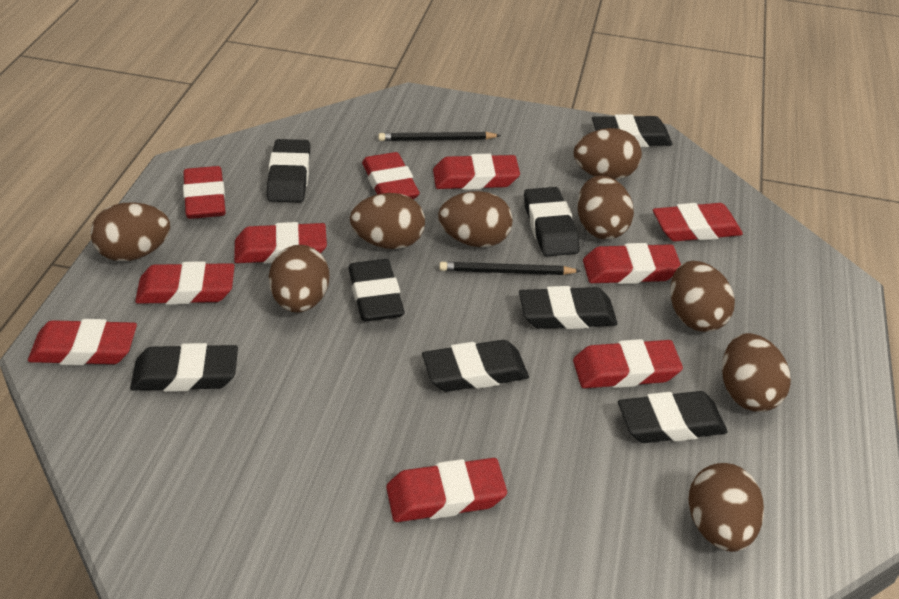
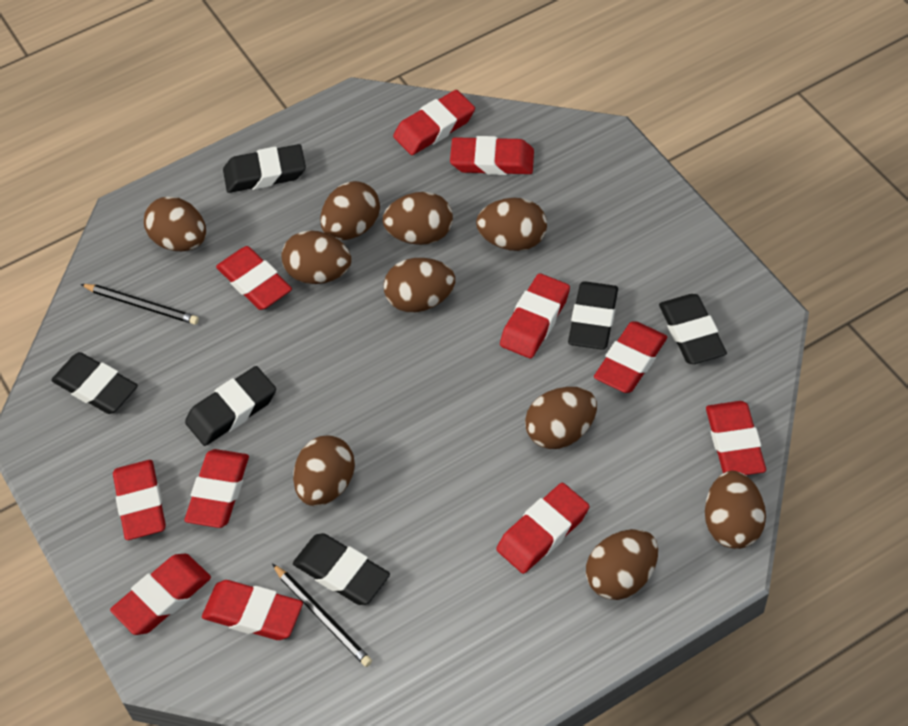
black eraser: [130,343,238,392] [267,139,310,202] [348,259,405,321] [422,340,529,392] [519,286,617,329] [524,187,580,256] [592,114,672,147] [618,391,728,443] = 8 -> [51,352,138,414] [185,366,276,446] [223,144,306,193] [293,533,390,605] [568,281,618,350] [659,294,727,364] = 6
brown egg: [90,202,170,261] [269,245,329,313] [350,193,425,249] [438,191,513,247] [574,128,642,180] [577,176,634,239] [671,261,735,332] [688,463,764,552] [722,333,791,412] = 9 -> [144,196,206,251] [281,230,351,284] [293,435,355,506] [320,181,380,240] [383,192,453,245] [384,258,455,312] [476,198,547,251] [525,387,597,449] [586,529,658,600] [705,471,766,549] = 10
red eraser: [28,319,137,365] [135,261,235,305] [183,166,226,219] [234,222,327,263] [362,152,419,199] [386,458,507,522] [433,154,520,190] [573,339,683,388] [583,243,681,284] [653,203,743,241] = 10 -> [110,554,211,635] [113,460,166,540] [185,449,249,528] [202,580,303,640] [216,246,292,310] [393,90,475,155] [450,136,534,175] [496,483,590,574] [500,273,570,358] [594,321,667,393] [706,401,766,475] = 11

